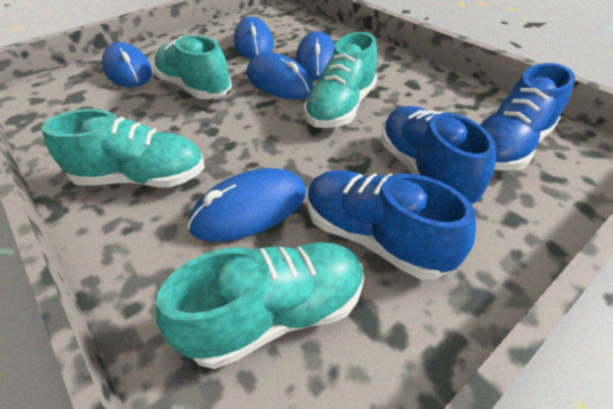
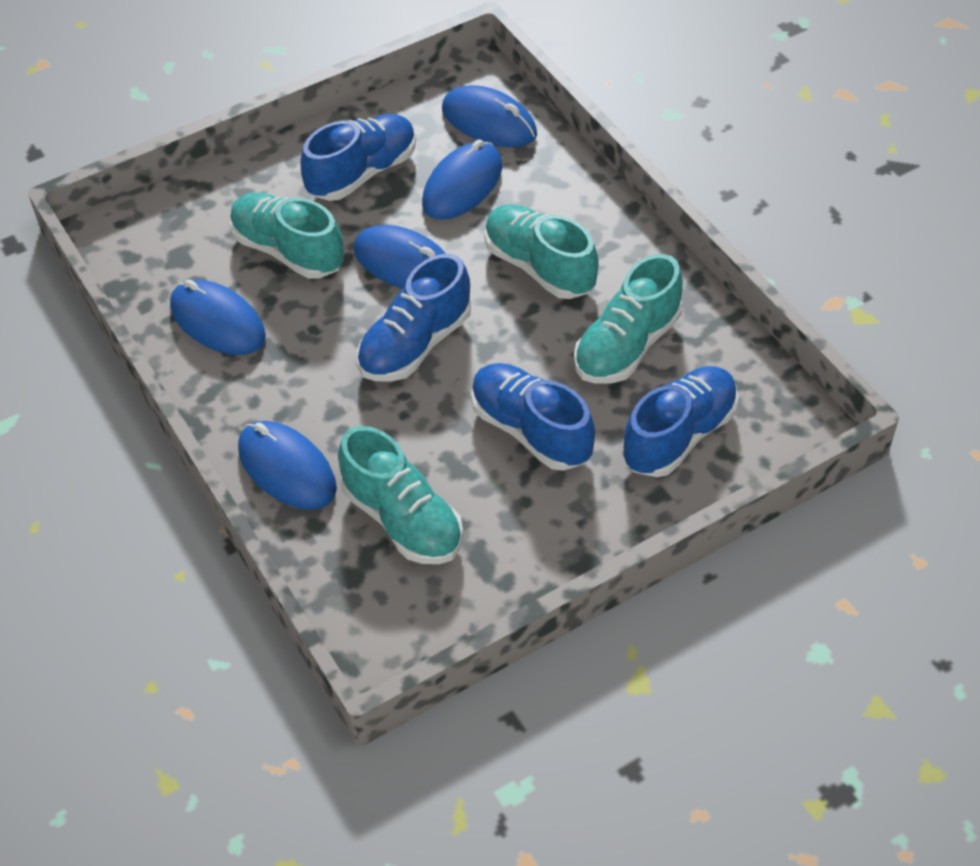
blue shoe: [308,170,476,279] [380,106,496,204] [480,63,575,171] = 3 -> [300,114,416,201] [357,254,471,382] [471,363,595,471] [622,366,738,477] = 4

